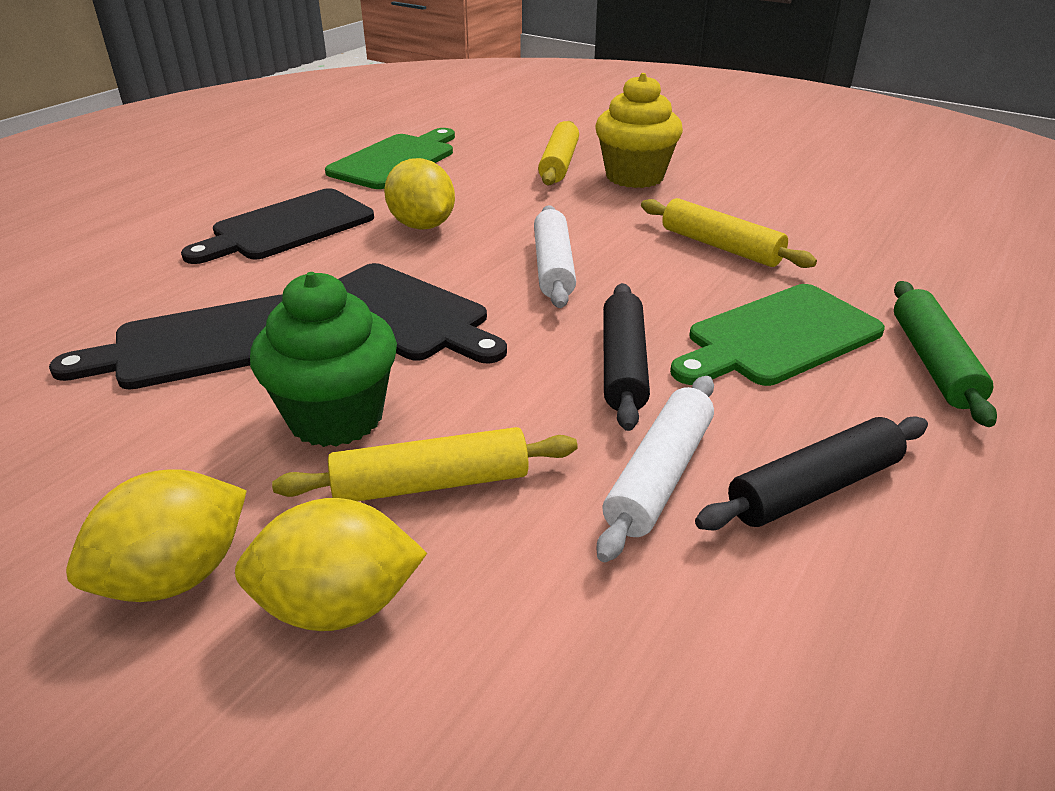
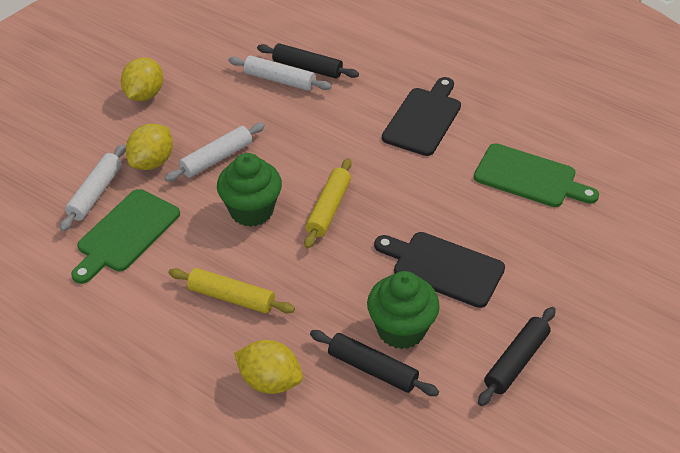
black cutting board: [49,294,283,390] [181,188,374,264] [338,263,507,363] = 3 -> [374,232,505,308] [382,77,461,156] = 2
black rolling pin: [603,283,650,431] [695,416,928,530] = 2 -> [257,43,359,79] [310,330,439,396] [478,307,556,406] = 3
green cupcake: [250,272,397,447] = 1 -> [217,153,282,227] [367,271,440,349] = 2
green rolling pin: [894,281,997,427] = 1 -> none = 0
white rolling pin: [534,205,576,308] [597,376,714,562] = 2 -> [60,144,126,231] [165,123,265,182] [228,56,332,91] = 3
yellow cupcake: [595,73,683,188] = 1 -> none = 0
yellow rolling pin: [272,427,578,501] [538,121,579,185] [641,198,817,268] = 3 -> [169,268,295,314] [304,158,352,249] = 2

